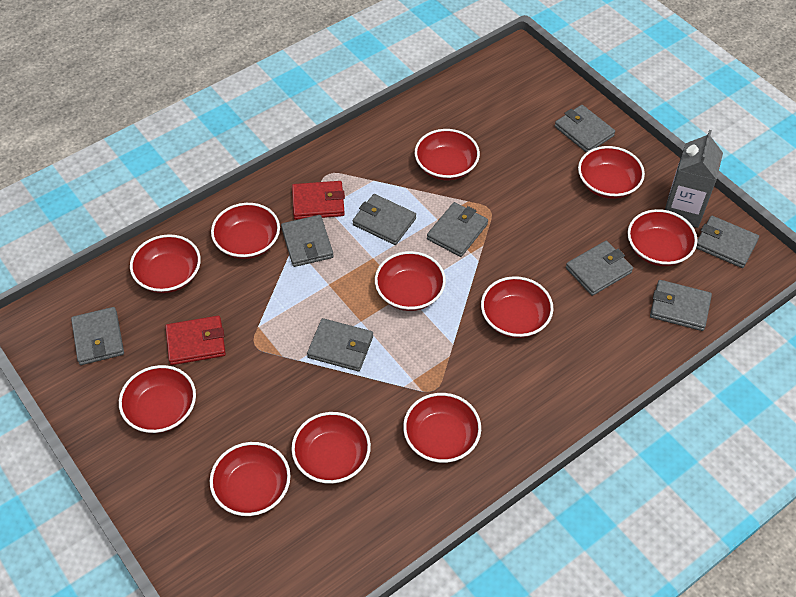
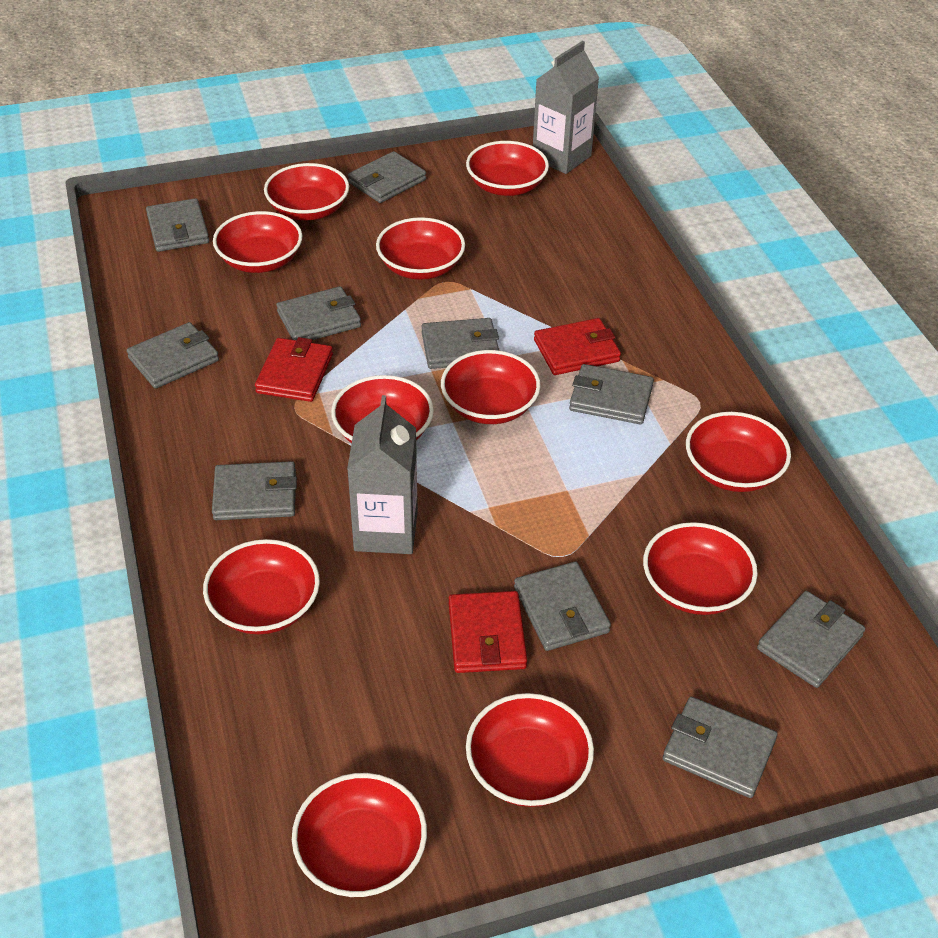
grey carton: [665,130,723,228] = 1 -> [347,395,418,554] [533,41,599,174] = 2
grey wallet: [71,307,124,365] [281,215,334,267] [307,318,373,371] [353,194,416,245] [427,202,488,257] [555,105,615,153] [566,241,633,296] [650,280,712,331] [696,216,759,268] = 9 -> [127,322,219,389] [146,198,209,252] [212,461,297,520] [276,286,361,340] [348,151,426,203] [421,318,499,369] [514,562,611,651] [569,364,654,424] [663,697,777,798] [757,591,865,688] = 10
red wallet: [165,316,226,365] [292,181,345,220] = 2 -> [255,337,333,402] [449,591,527,673] [534,318,621,375] = 3

